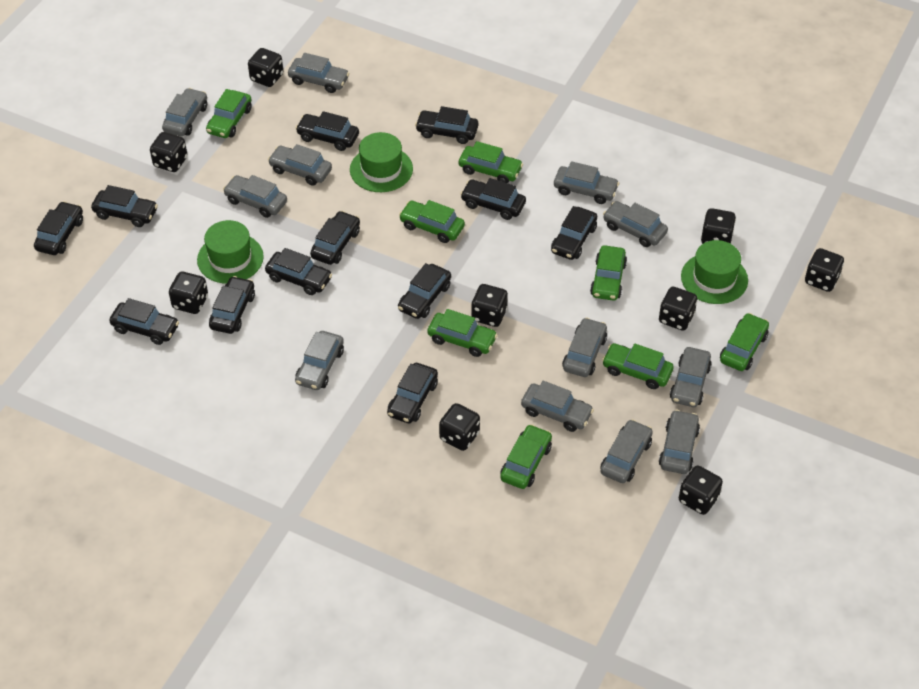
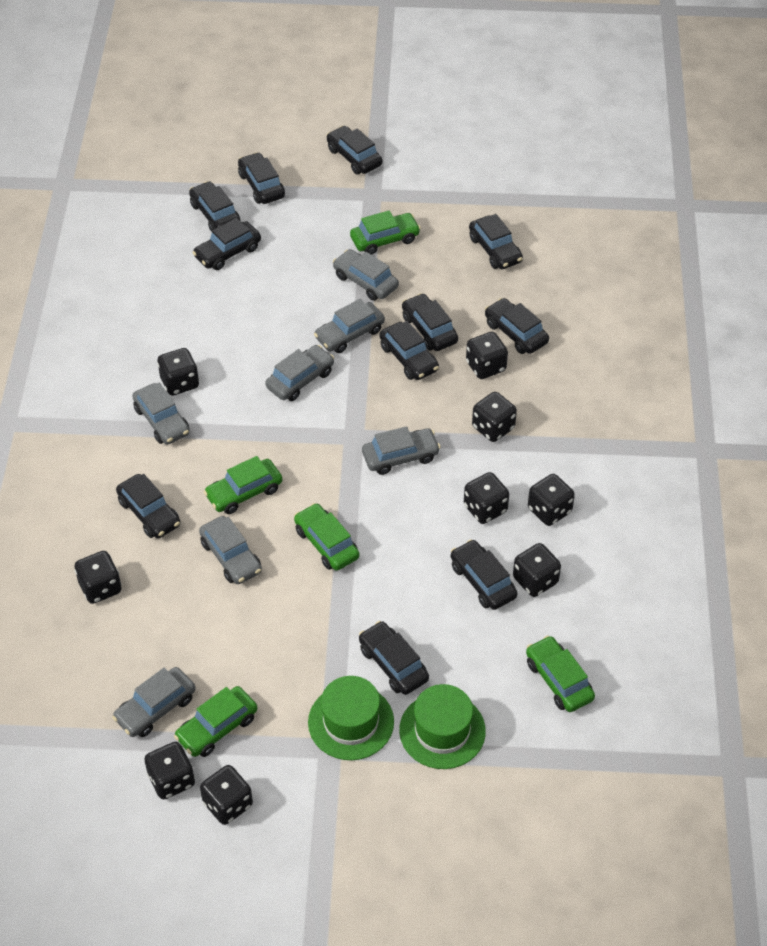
black car: [34,201,83,255] [91,185,158,227] [109,298,179,345] [209,276,255,334] [265,248,332,295] [296,111,359,151] [310,211,360,265] [387,363,438,424] [398,263,451,319] [415,106,478,144] [460,178,526,220] [551,206,597,260] = 12 -> [116,474,180,538] [189,181,241,232] [192,218,261,270] [238,152,285,204] [327,126,382,174] [359,621,429,695] [379,321,439,380] [402,293,458,351] [451,539,517,610] [469,214,523,269] [485,298,549,354] = 11
green car: [206,89,252,138] [399,200,465,243] [427,309,498,357] [459,141,523,183] [500,424,552,489] [590,245,627,301] [602,343,674,389] [720,313,769,371] = 8 -> [174,686,257,757] [204,456,282,514] [294,503,359,571] [350,210,421,255] [526,635,595,712] = 5
green hat: [197,220,264,284] [350,132,413,192] [681,240,748,304] = 3 -> [308,676,394,760] [399,684,486,769] = 2
grey car: [162,88,207,136] [223,175,287,218] [268,144,332,186] [288,53,350,93] [295,331,344,390] [521,381,594,432] [554,161,619,204] [562,317,607,377] [601,419,653,483] [603,201,668,247] [659,410,700,474] [670,347,712,407] = 12 -> [112,667,196,737] [132,383,190,445] [199,516,262,584] [265,345,334,401] [314,299,385,353] [333,249,399,301] [362,426,441,475] = 7

